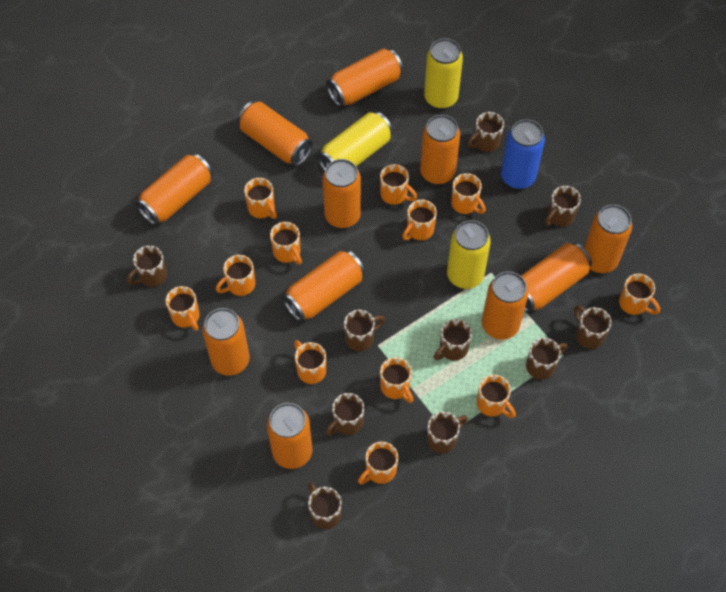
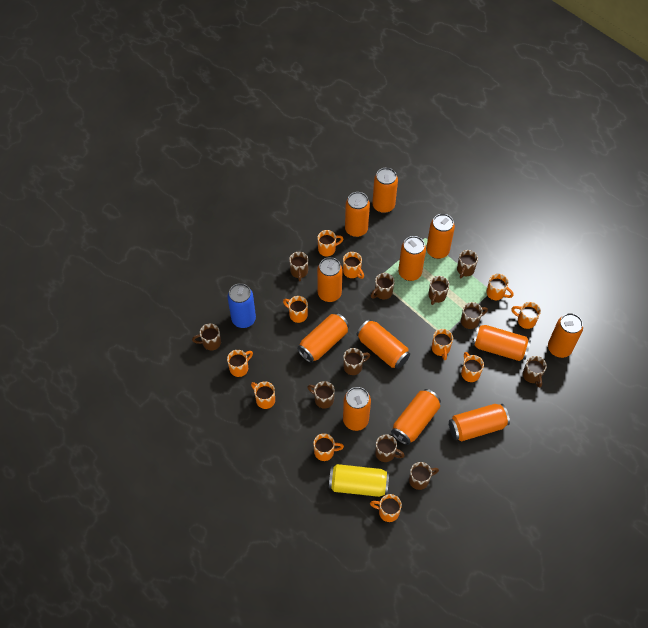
brown mug: [127,245,167,287] [308,482,342,529] [326,393,364,436] [344,310,385,351] [427,412,468,454] [434,319,472,361] [467,112,504,152] [526,338,567,380] [545,186,581,226] [574,305,612,349] = 10 -> [192,323,221,350] [289,252,308,282] [307,381,335,409] [343,348,370,375] [371,273,395,300] [375,434,405,462] [409,462,439,490] [428,276,449,305] [457,250,478,278] [461,302,488,329] [523,356,547,388] = 11
orange can: [135,154,213,225] [202,308,250,376] [237,101,313,166] [267,403,313,469] [282,250,365,322] [323,159,361,228] [326,48,403,107] [420,115,460,185] [482,272,528,339] [521,243,592,313] [584,205,632,273] = 11 -> [297,313,349,363] [317,257,343,302] [343,387,371,431] [345,192,370,237] [357,319,410,369] [372,168,398,213] [391,389,441,445] [398,236,426,281] [426,214,455,259] [449,404,510,441] [472,325,531,361] [548,313,583,358] = 12
orange mug: [165,286,200,331] [216,255,255,296] [244,178,277,219] [270,222,302,265] [294,340,326,384] [358,442,398,485] [380,164,417,205] [380,357,413,403] [402,200,437,240] [451,173,486,214] [477,375,516,418] [619,274,660,315] = 12 -> [227,350,253,377] [251,381,275,409] [283,296,308,323] [314,433,344,461] [318,230,343,256] [343,252,364,279] [370,494,402,522] [432,329,453,360] [461,352,484,382] [486,274,514,300] [511,302,541,329] = 11
yellow can: [317,112,393,171] [424,38,463,109] [447,220,491,289] = 3 -> [329,464,389,497] = 1

